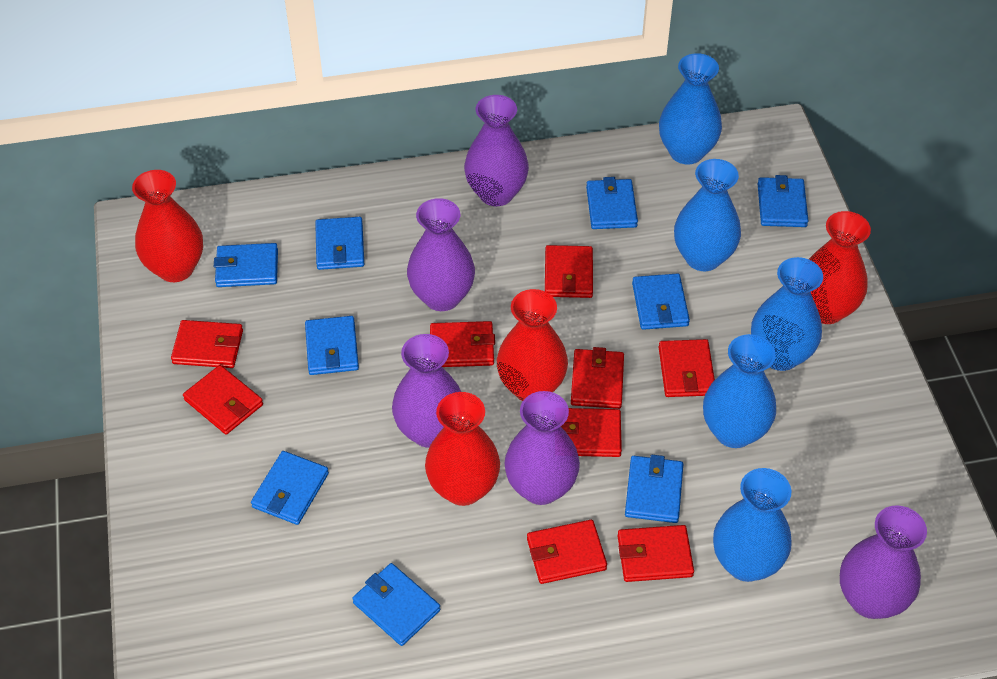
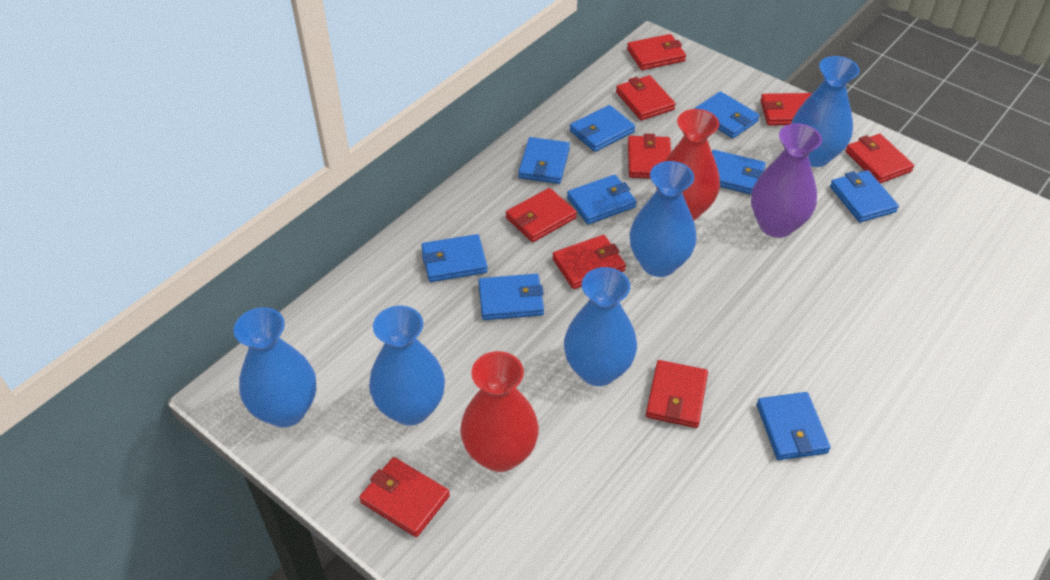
purple vase: [392,334,461,448] [407,198,475,311] [464,95,529,206] [504,391,580,505] [840,505,927,619] = 5 -> [751,123,822,238] = 1
red vase: [132,170,203,282] [425,392,500,506] [497,289,568,401] [809,211,871,324] = 4 -> [460,351,539,472] [656,109,720,221] = 2

